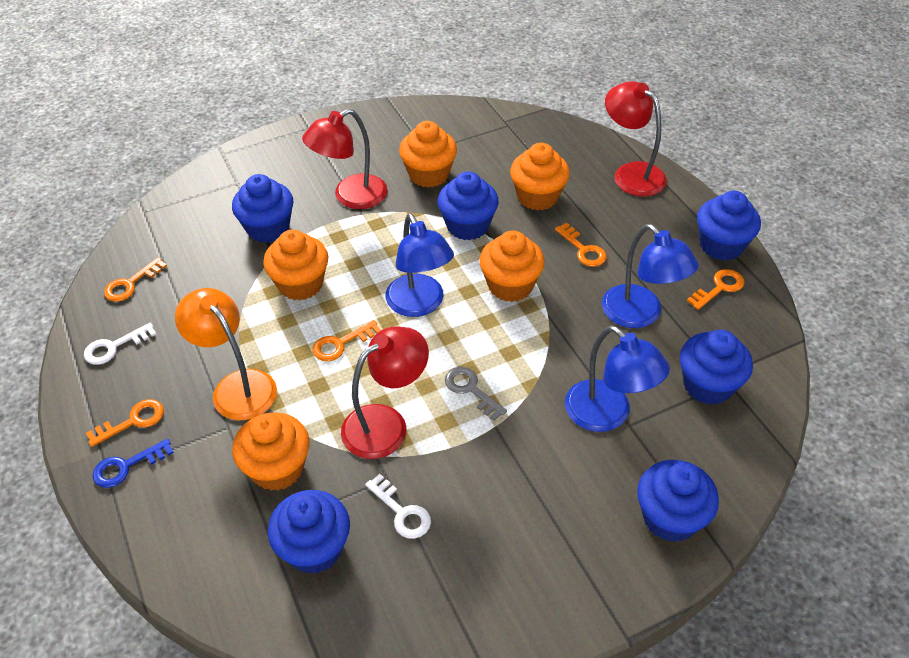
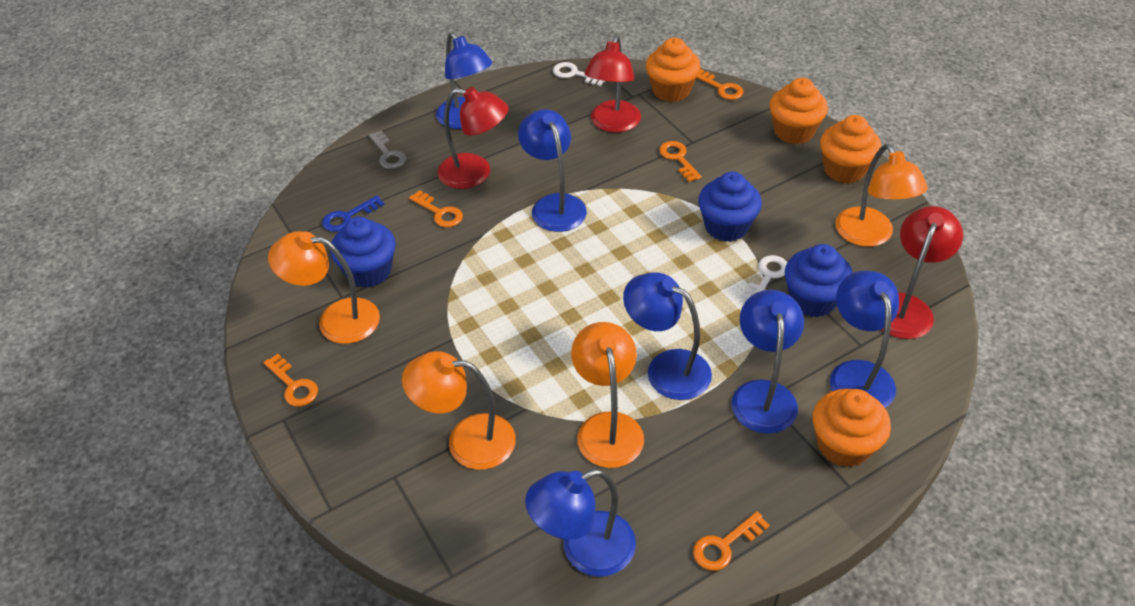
blue cupcake: [232,174,293,243] [268,490,350,574] [437,171,499,240] [637,460,719,542] [680,330,753,405] [697,191,761,261] = 6 -> [330,217,396,288] [698,172,762,242] [785,244,853,317] = 3
blue lamp: [386,213,454,317] [565,326,670,432] [602,224,699,328] = 3 -> [436,32,493,129] [518,109,587,232] [525,469,636,577] [623,272,712,400] [732,290,804,434] [830,271,899,407] = 6
orange cupcake: [232,412,309,491] [263,229,328,300] [399,121,457,188] [479,231,545,302] [510,143,570,211] = 5 -> [646,38,701,102] [770,78,828,144] [813,389,891,467] [820,115,881,183] = 4
orange lamp: [175,288,277,420] = 1 -> [268,231,380,344] [402,351,516,470] [571,322,644,468] [835,144,928,247] = 4

